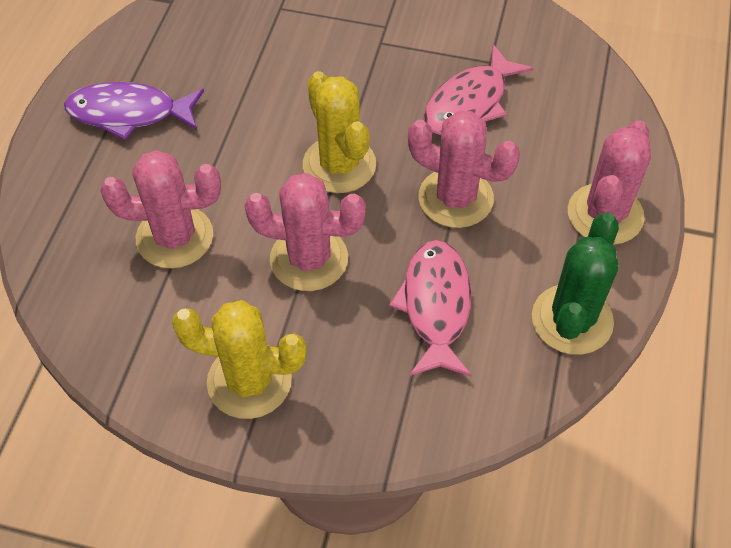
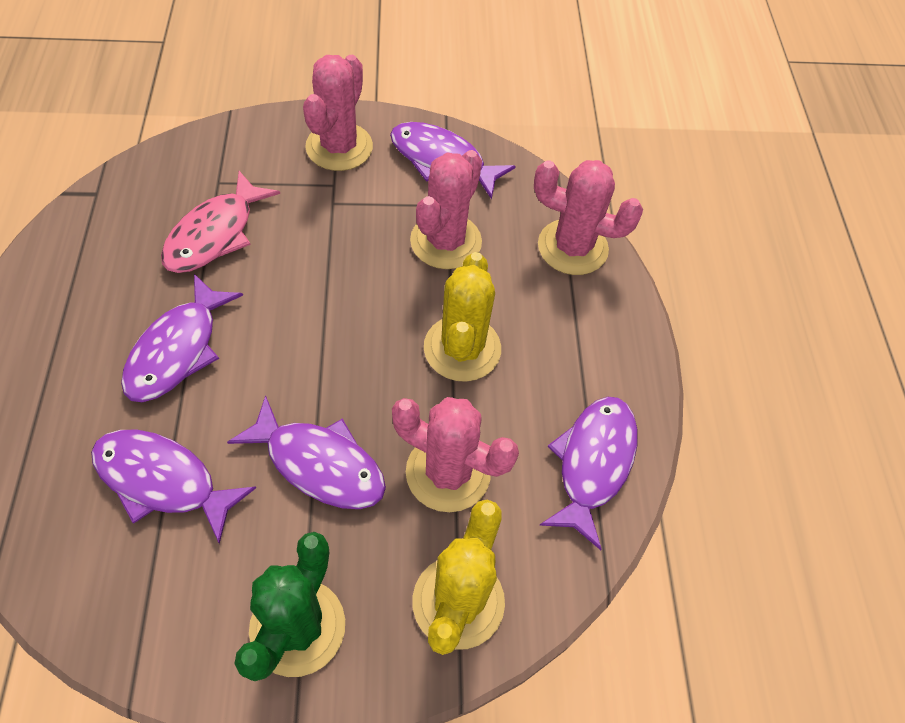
pink fish: [389,240,472,377] [423,44,534,135] = 2 -> [161,171,280,273] = 1
purple fish: [64,82,204,140] = 1 -> [91,430,256,544] [121,274,243,402] [227,395,386,509] [390,122,516,200] [540,397,637,550] = 5

